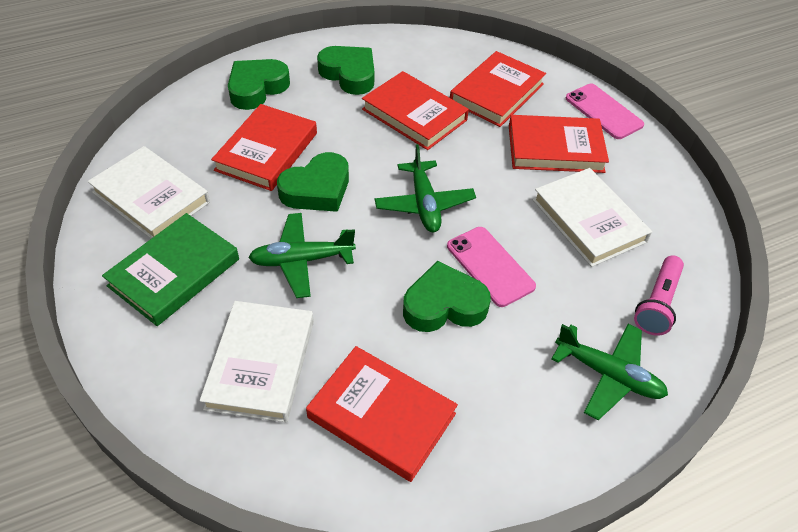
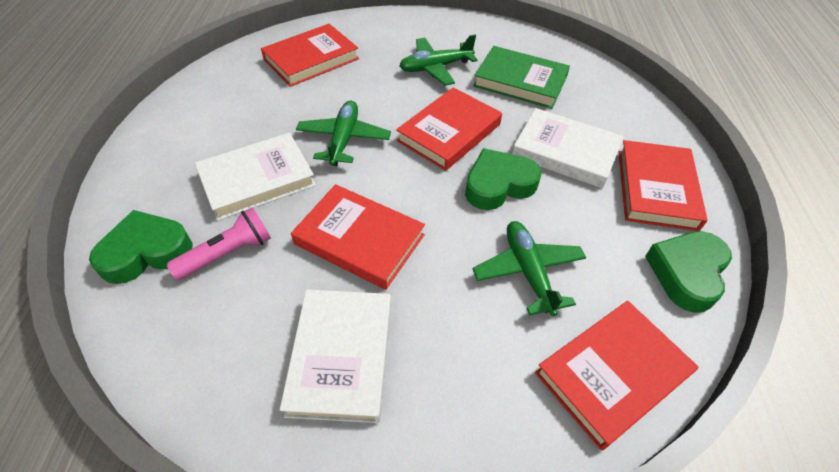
green heart: [228,59,290,110] [277,152,349,212] [317,46,374,95] [403,261,491,332] = 4 -> [89,210,192,284] [465,148,541,210] [645,231,732,313] = 3
pink phone: [447,227,536,307] [566,84,644,139] = 2 -> none = 0

